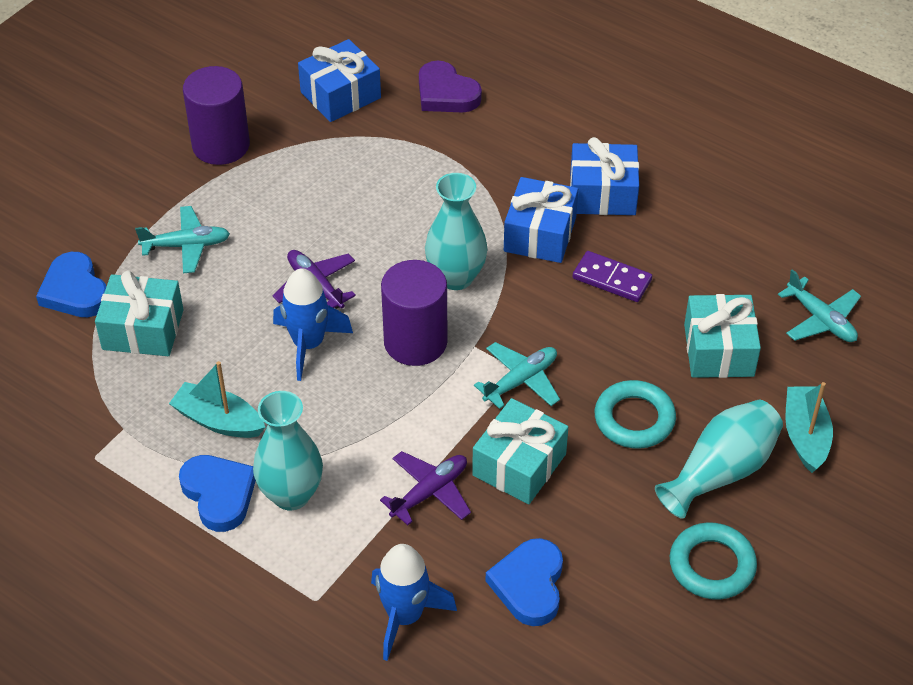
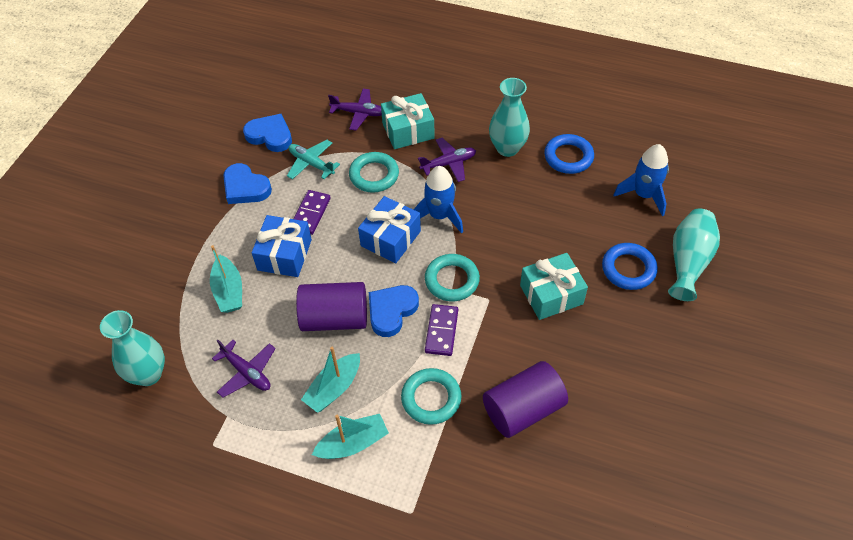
blue gift: [298,39,381,122] [504,177,578,263] [570,137,639,215] = 3 -> [252,215,312,277] [358,196,421,263] = 2
blue ring: none = 0 -> [544,134,594,174] [602,243,658,290] = 2
purple domino: [573,251,652,302] = 1 -> [293,190,331,235] [425,304,458,356] = 2
purple heart: [419,61,482,113] = 1 -> none = 0
purple plane: [273,250,356,309] [380,451,471,525] = 2 -> [212,340,276,398] [328,89,382,130] [418,138,476,182] = 3
turquoise boat: [169,361,265,438] [785,382,833,473] = 2 -> [210,245,242,313] [301,347,360,413] [312,414,389,459] = 3
turquoise gift: [95,270,184,356] [472,398,568,504] [684,294,761,378] = 3 -> [381,93,435,149] [520,253,588,320] = 2
turquoise plane: [135,206,230,273] [474,342,560,409] [778,269,861,342] = 3 -> [287,140,340,180] = 1
turquoise ring: [595,380,676,449] [670,522,757,600] = 2 -> [349,152,399,193] [401,368,461,425] [425,254,480,301] = 3

